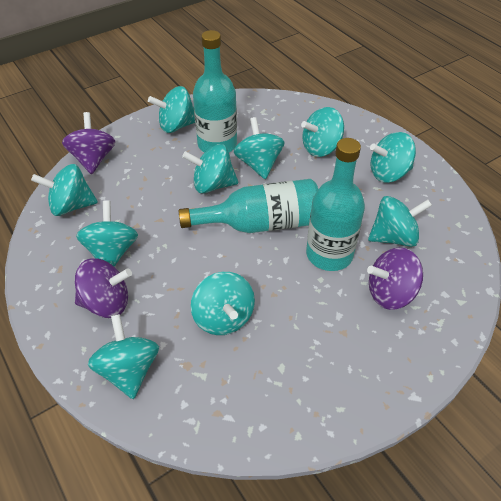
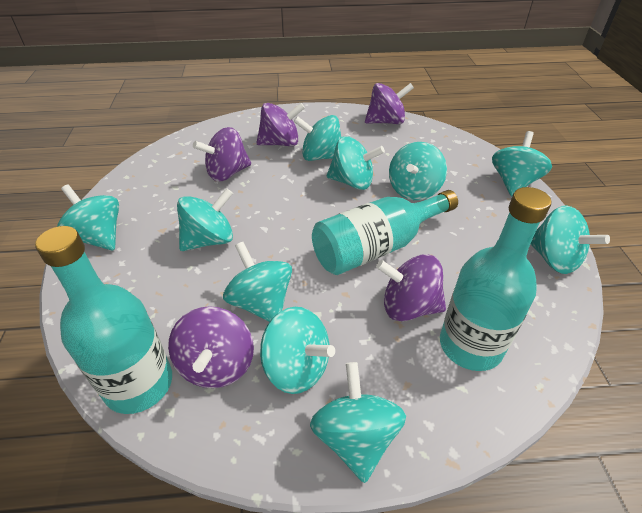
purple spinning top: [62,112,115,174] [75,258,132,318] [367,247,423,310] = 3 -> [168,306,254,388] [193,127,251,181] [256,103,305,146] [365,83,414,124] [376,254,446,321] = 5

